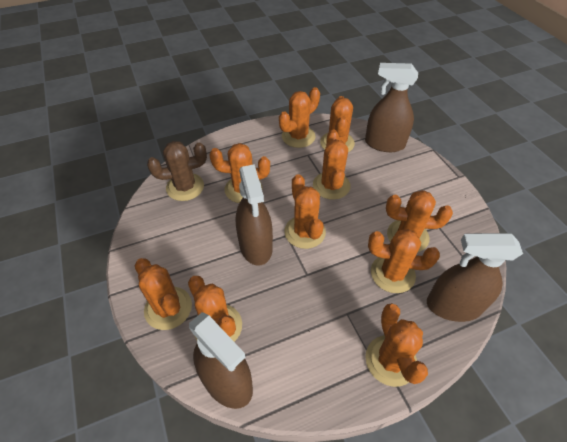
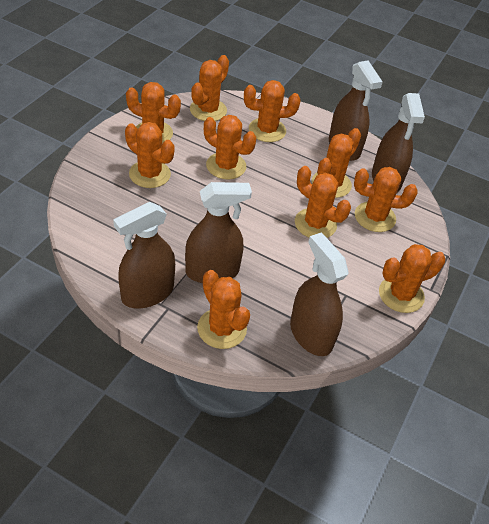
brown cactus: [147,141,207,201] = 1 -> none = 0
brown spray bottle: [189,312,253,409] [236,164,273,266] [365,63,418,152] [427,233,523,322] = 4 -> [113,202,175,308] [185,182,252,283] [290,233,348,356] [329,60,383,161] [372,93,425,192] = 5

